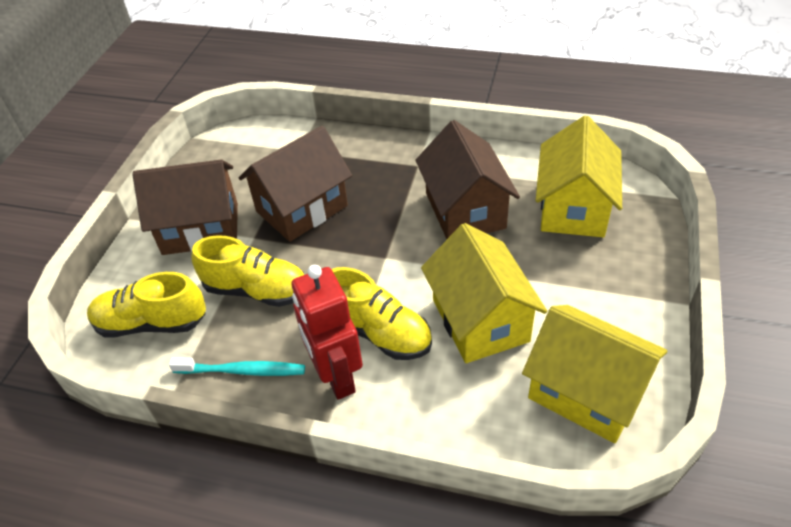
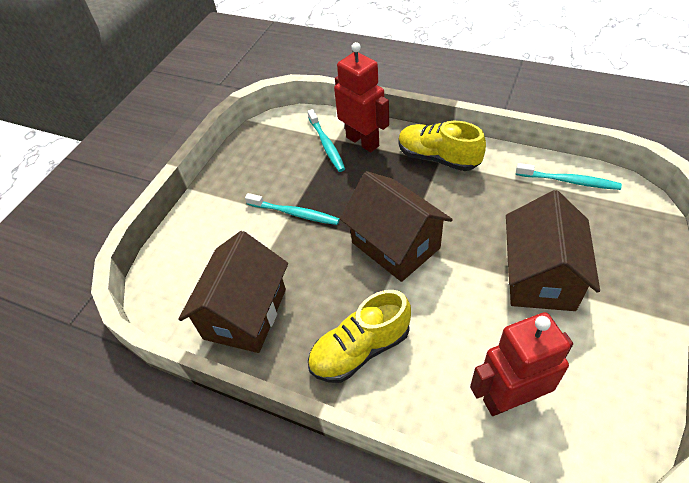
red robot: [291,265,363,400] = 1 -> [334,42,389,152] [470,312,573,416] = 2
turquoise toothbrush: [169,357,305,376] = 1 -> [245,193,340,225] [308,109,345,172] [516,163,622,190] = 3
yellow house: [421,223,547,363] [522,305,667,443] [536,116,622,237] = 3 -> none = 0
yellow shoe: [87,272,206,337] [191,235,305,307] [332,267,432,360] = 3 -> [308,290,411,383] [398,121,486,171] = 2

